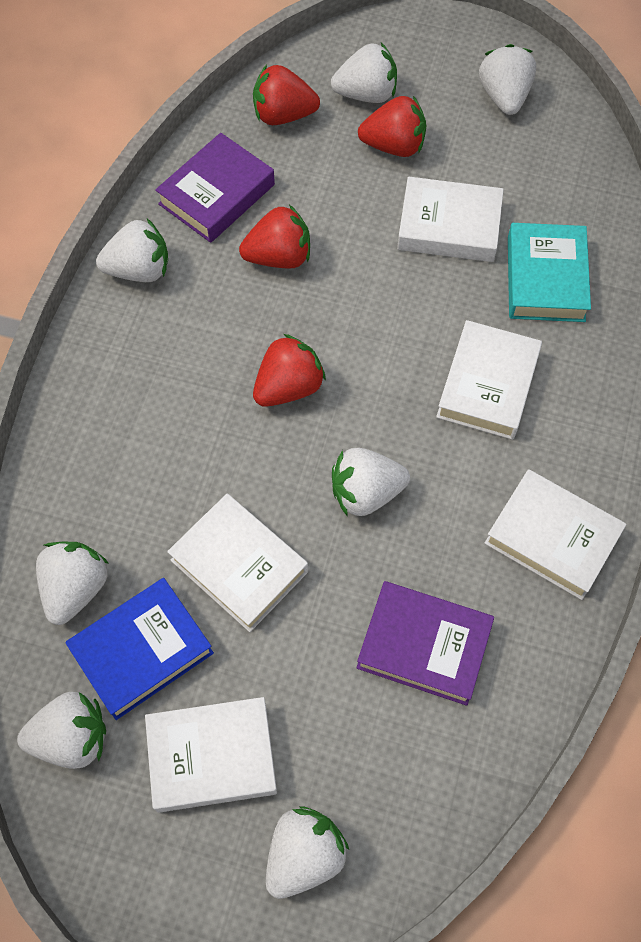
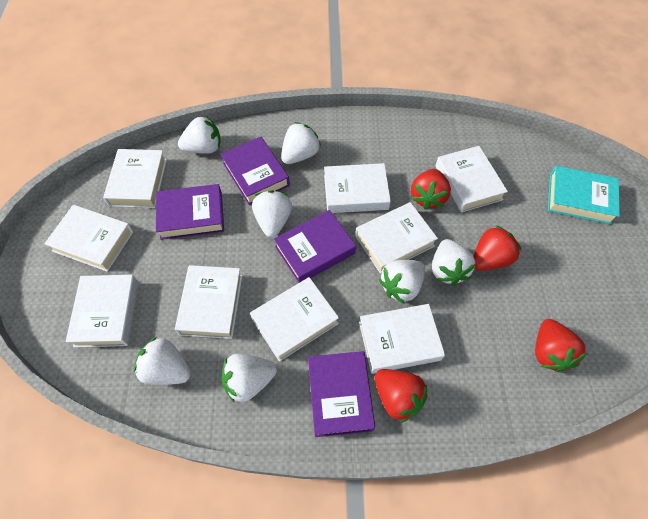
blue book: [65,578,214,720] = 1 -> none = 0
purple book: [155,133,275,243] [357,581,494,706] = 2 -> [156,184,224,240] [220,137,290,205] [274,210,356,283] [308,351,375,437] = 4
white book: [145,697,277,813] [167,494,308,632] [397,177,504,262] [436,320,542,440] [484,469,626,600] = 5 -> [44,205,134,272] [66,275,138,347] [103,149,167,208] [175,265,242,339] [250,277,339,362] [324,163,391,213] [355,202,438,274] [359,304,445,374] [435,146,508,213] = 9

